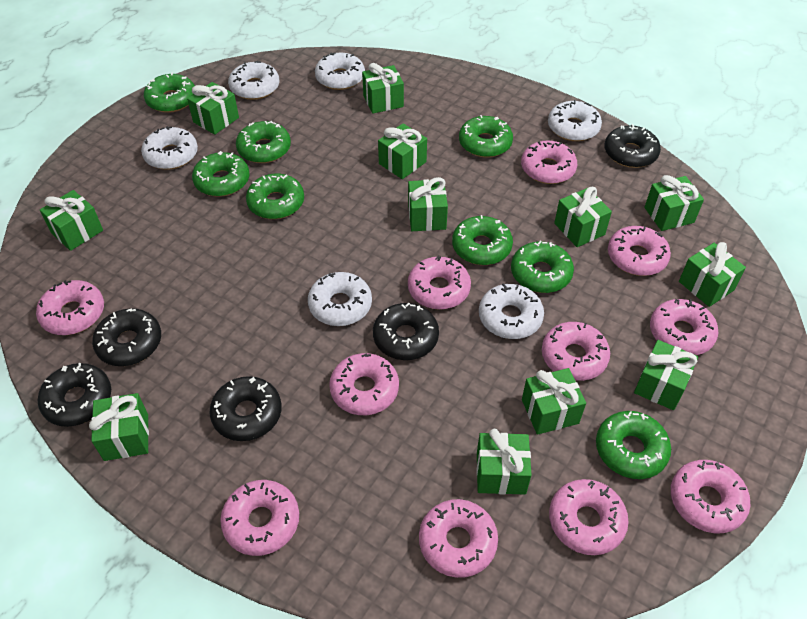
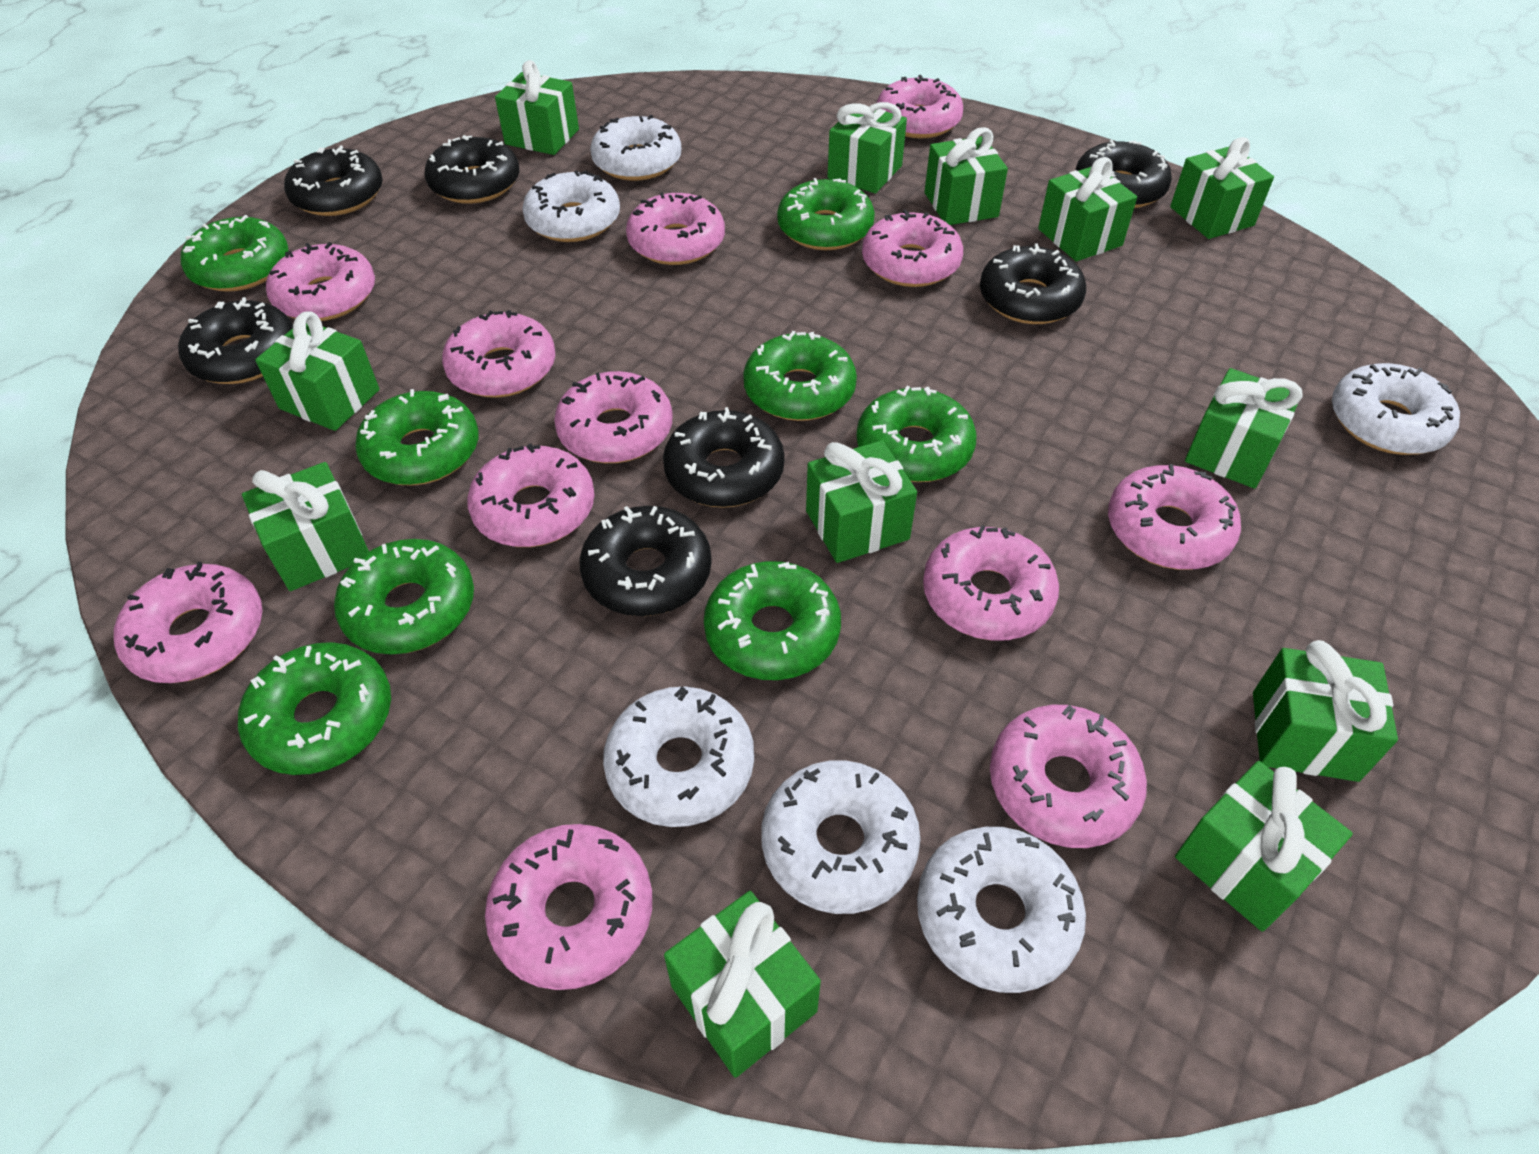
black donut: [38,363,111,427] [92,308,161,366] [209,376,282,441] [373,302,439,360] [605,124,661,168] = 5 -> [178,297,293,384] [284,145,383,216] [425,135,519,204] [579,506,712,616] [663,407,785,508] [980,243,1086,324] [1076,140,1172,208] = 7
pink donut: [36,280,104,335] [220,480,299,556] [329,353,399,415] [408,256,471,310] [419,499,498,578] [521,141,577,184] [542,322,610,381] [549,479,629,555] [608,226,671,276] [650,299,718,355] [671,460,751,533] = 11 -> [114,562,263,683] [266,242,375,321] [442,310,555,398] [467,443,594,547] [485,824,652,990] [554,371,673,463] [626,192,725,265] [862,210,963,287] [877,75,963,139] [923,525,1059,641] [990,705,1147,848] [1108,464,1241,570] = 12

